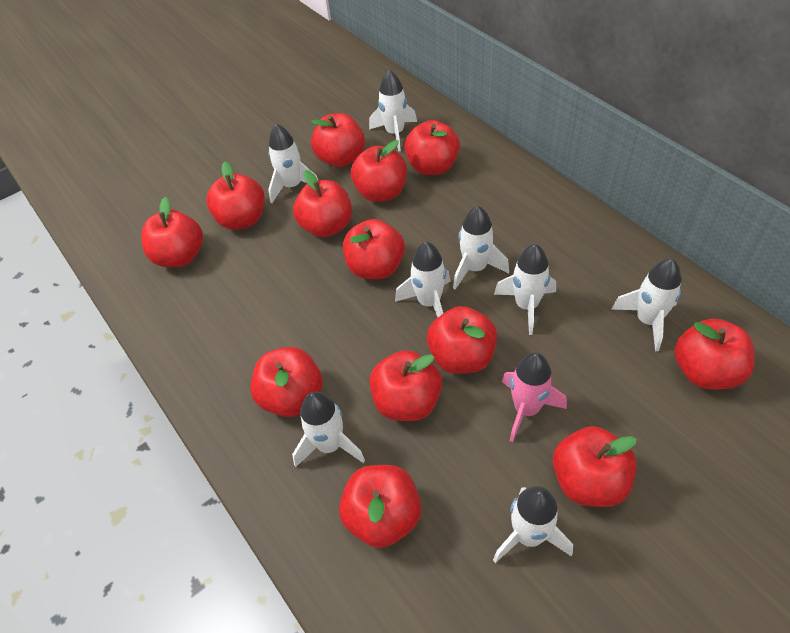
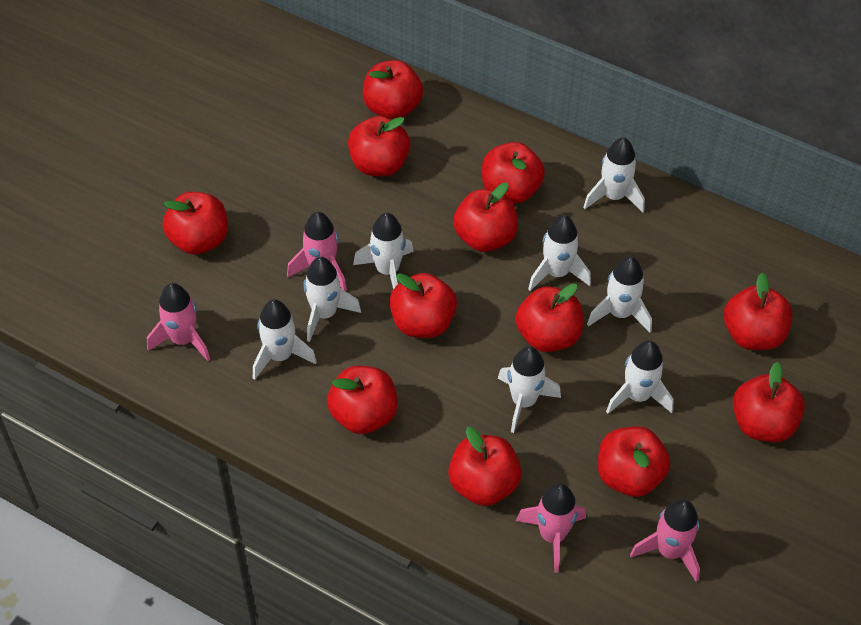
pink rocket: [502,352,567,442] = 1 -> [147,283,210,361] [287,212,347,291] [516,483,586,573] [630,499,700,582] = 4
red apple: [141,197,203,267] [206,162,265,230] [250,347,323,417] [293,170,352,237] [311,113,365,167] [339,465,421,548] [343,219,405,279] [351,140,407,202] [369,350,442,421] [404,120,460,175] [427,306,497,374] [552,426,637,507] [674,319,755,389] = 13 -> [163,192,228,255] [327,366,398,434] [348,116,410,177] [363,60,423,119] [389,273,457,338] [448,427,522,506] [453,182,518,252] [482,142,545,204] [516,284,583,352] [598,426,670,497] [724,273,793,350] [733,362,805,442] = 12

